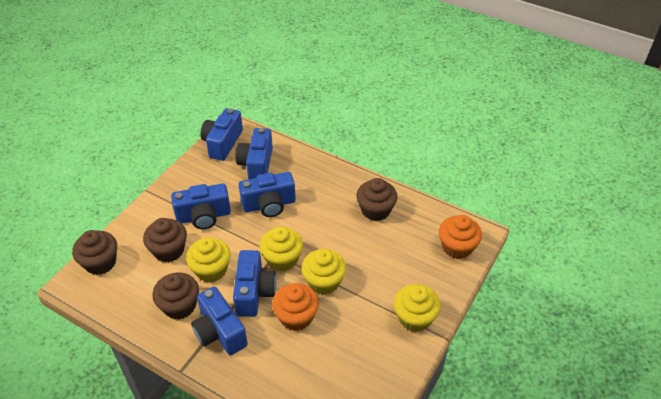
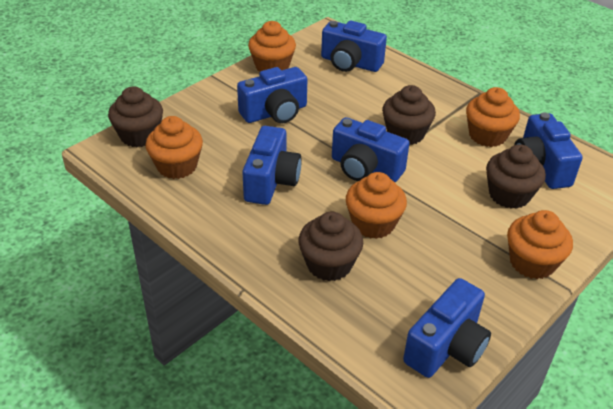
orange cupcake: [272,283,319,331] [439,215,482,259] = 2 -> [145,116,203,179] [248,21,296,73] [346,172,407,239] [466,87,520,147] [507,210,573,279] = 5
yellow cupcake: [186,237,231,282] [260,227,303,271] [302,249,346,295] [394,284,441,332] = 4 -> none = 0

